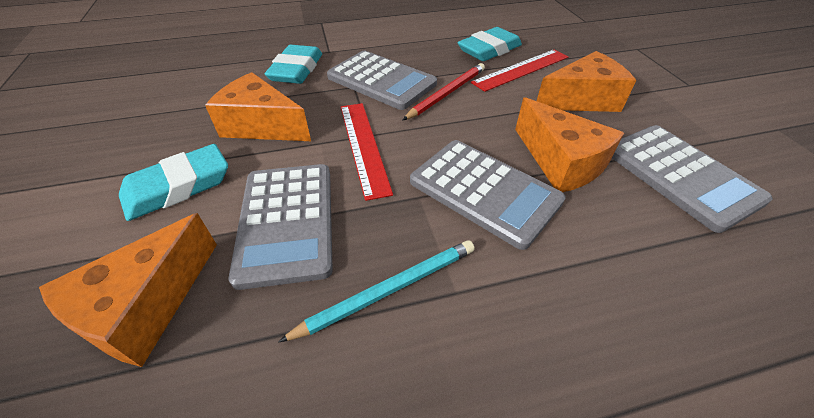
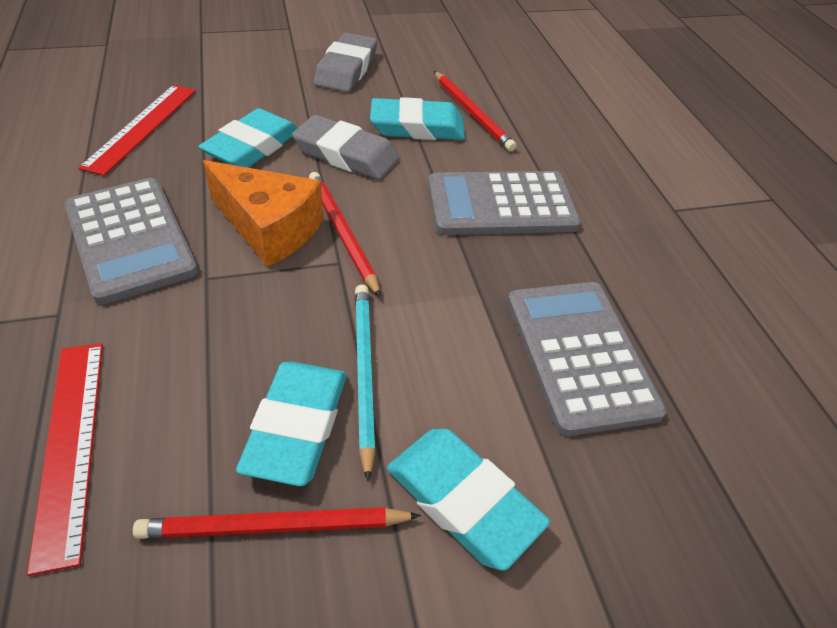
grey calculator: [228,164,333,290] [327,51,437,110] [410,140,566,250] [612,125,773,233] = 4 -> [64,178,198,305] [428,171,581,235] [507,282,667,436] = 3
grey eraser: none = 0 -> [292,115,399,180] [314,33,377,92] = 2
orange cheese: [39,213,217,367] [205,72,311,141] [515,97,624,192] [537,51,636,112] = 4 -> [203,160,323,267] = 1
red pencil: [403,63,485,120] = 1 -> [133,507,421,539] [309,172,381,298] [434,71,517,151] = 3
turquoise eraser: [119,144,228,221] [265,45,322,84] [458,27,522,61] = 3 -> [198,108,298,168] [236,362,347,486] [370,97,465,140] [387,429,550,571] = 4

